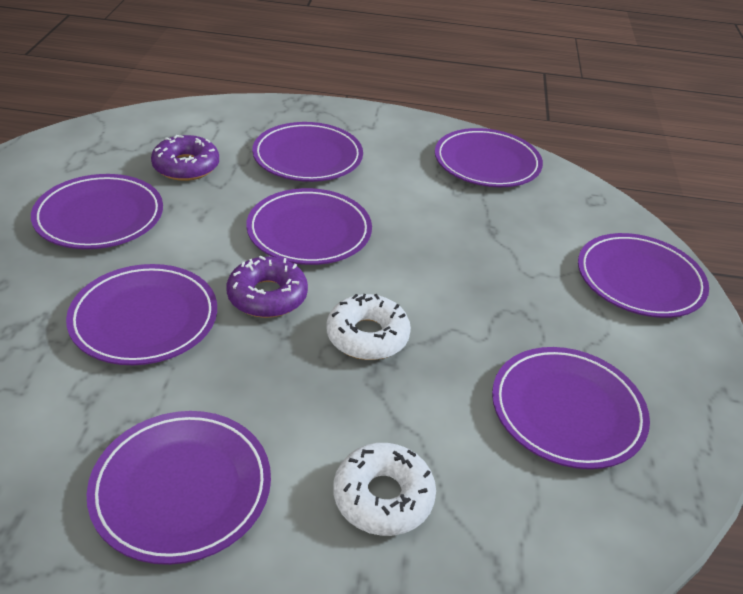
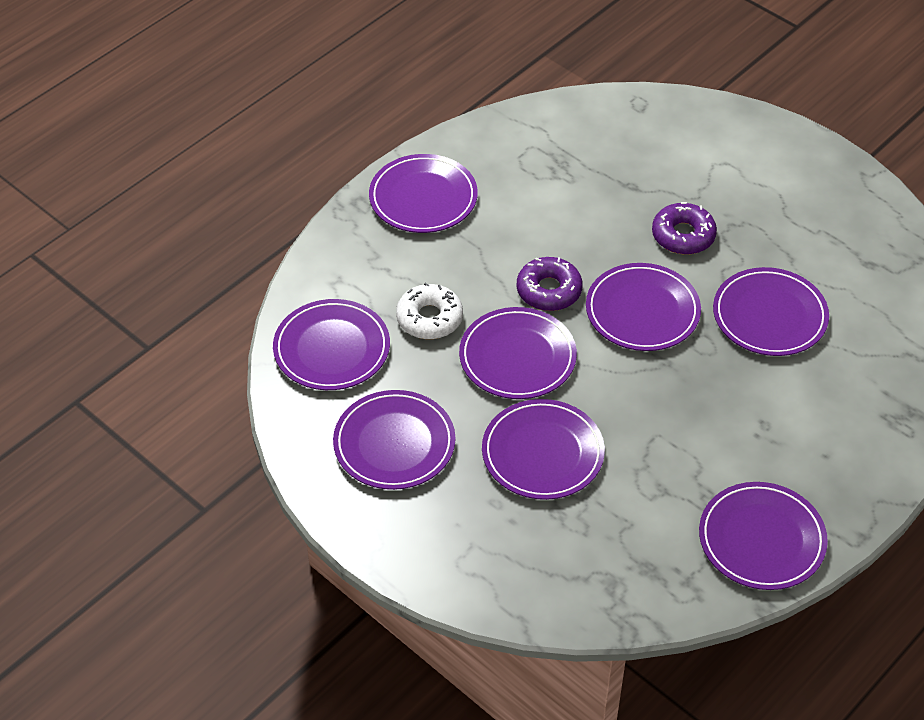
white donut: [327,294,411,360] [333,443,436,536] = 2 -> [396,283,463,339] = 1

